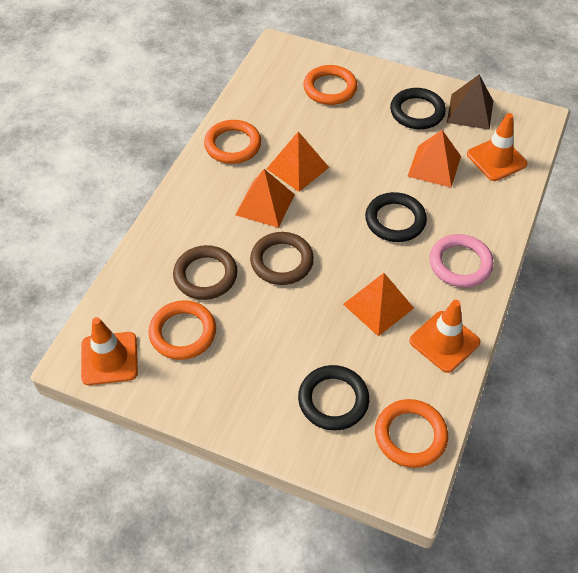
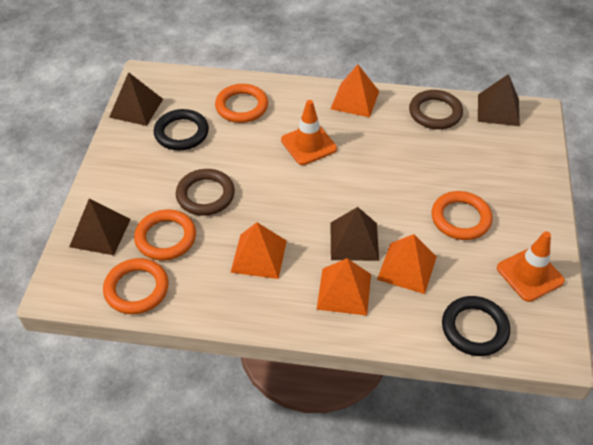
black ring: [298,365,369,431] [365,192,427,242] [390,88,446,129] = 3 -> [154,109,209,150] [442,296,510,356] = 2
brown pyramid: [447,75,493,130] = 1 -> [69,198,131,255] [109,72,163,126] [330,207,379,261] [478,74,520,126] = 4
orange traffic cone: [81,317,138,385] [409,300,480,373] [467,113,528,181] = 3 -> [281,100,337,165] [497,231,565,302] = 2
pink ring: [429,234,494,287] = 1 -> none = 0

